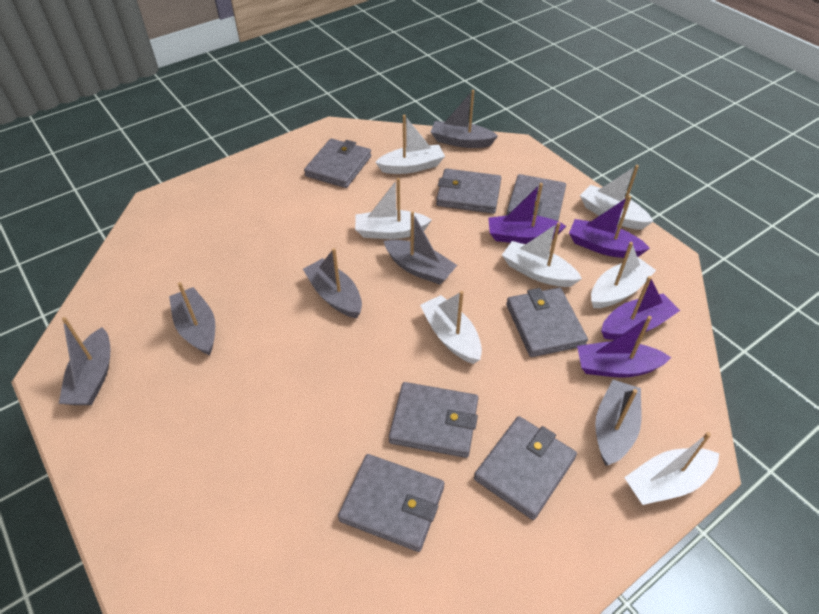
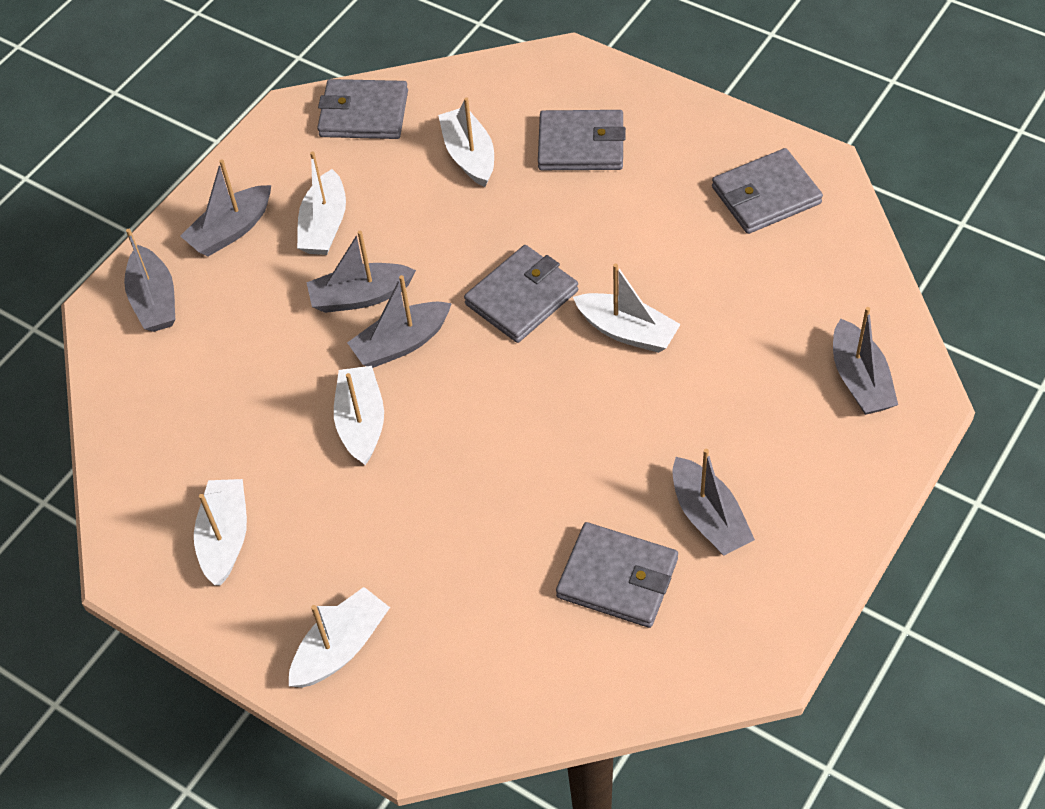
grey wallet: [304,138,371,188] [338,454,444,552] [389,382,478,458] [436,168,501,214] [474,416,577,520] [506,174,566,221] [506,288,588,357] = 7 -> [317,79,408,139] [464,245,578,343] [538,110,626,170] [556,522,678,628] [712,148,823,234] = 5
purple boat: [488,183,566,244] [569,196,650,258] [577,316,672,378] [601,276,680,340] = 4 -> none = 0
white boat: [355,178,432,239] [375,115,445,174] [420,291,482,364] [502,222,582,287] [580,165,653,230] [591,242,656,308] [624,432,719,505] = 7 -> [194,479,247,586] [289,587,390,688] [297,152,346,255] [334,366,384,465] [438,97,494,187] [573,264,681,353] = 6

